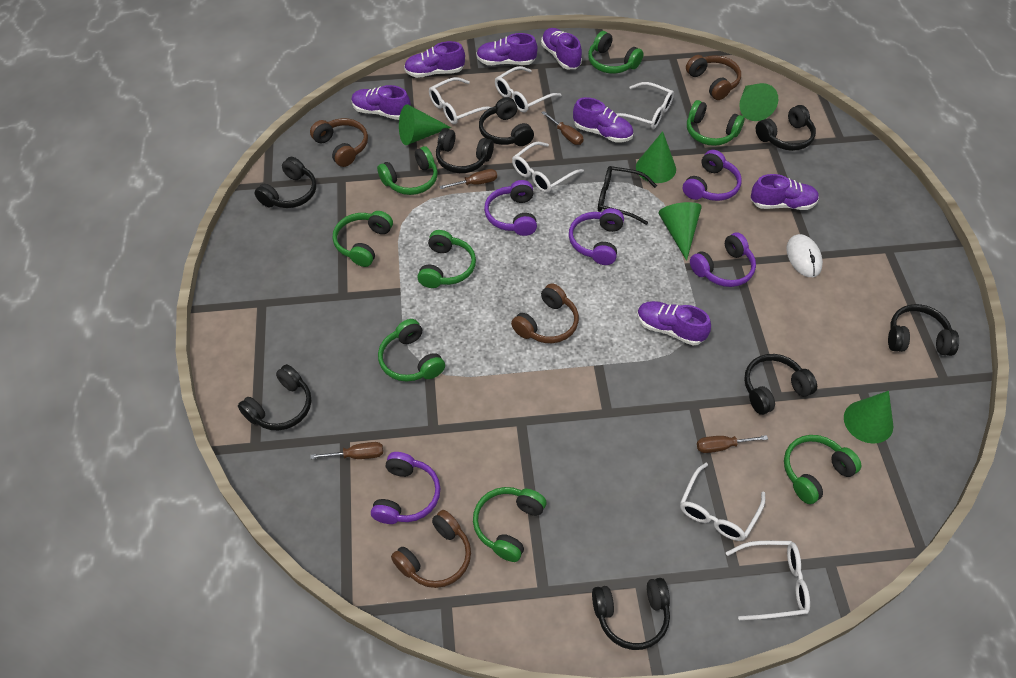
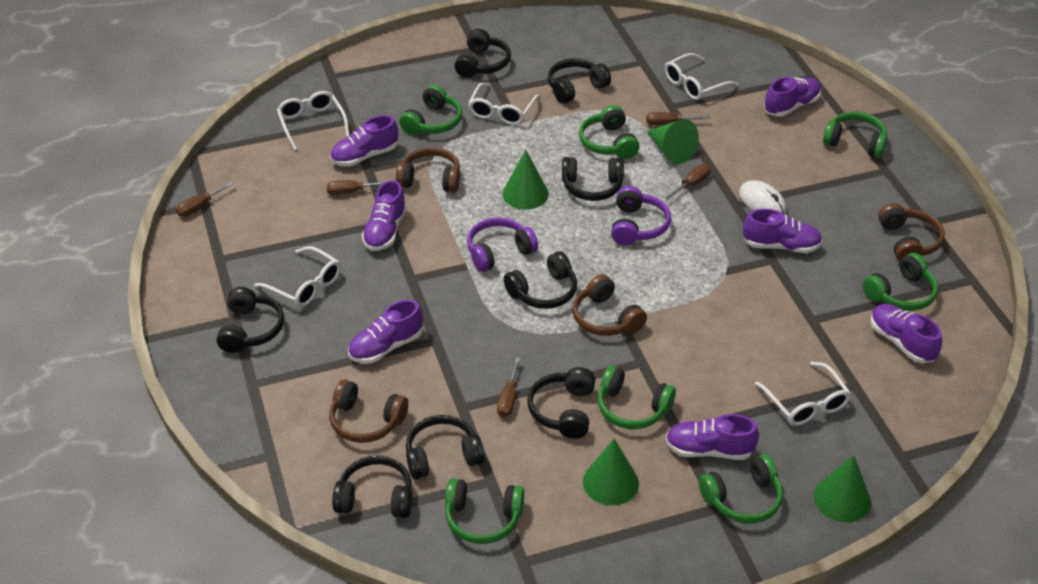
black glasses: [598,166,657,225] = 1 -> none = 0
brown screwdriver: [310,442,383,459] [439,169,497,189] [542,111,584,145] [697,435,768,453] = 4 -> [176,181,234,217] [326,180,384,195] [497,357,521,417] [646,112,710,125] [664,164,711,200] = 5
green cone: [399,104,451,145] [636,131,676,183] [658,202,702,261] [739,83,778,121] [844,391,893,444] = 5 -> [503,150,549,209] [583,439,639,505] [647,119,699,164] [814,455,871,522] = 4
green headphones: [333,211,393,267] [377,146,438,195] [378,319,445,381] [417,230,476,288] [473,487,546,562] [588,31,644,74] [687,100,744,146] [784,435,861,504] = 8 -> [399,85,463,135] [445,478,525,544] [579,105,640,159] [598,365,676,429] [699,454,783,523] [823,112,887,158] [863,253,938,311] = 7
purple headphones: [371,452,441,524] [484,180,537,236] [569,208,624,265] [683,150,742,201] [690,232,756,287] = 5 -> [467,217,538,272] [611,186,671,245] = 2
white glasses: [429,77,492,124] [495,66,561,113] [512,142,584,193] [616,82,674,129] [680,463,765,541] [726,541,810,620] = 6 -> [254,246,341,307] [277,91,350,150] [468,83,540,125] [665,53,739,100] [755,362,851,426] = 5

